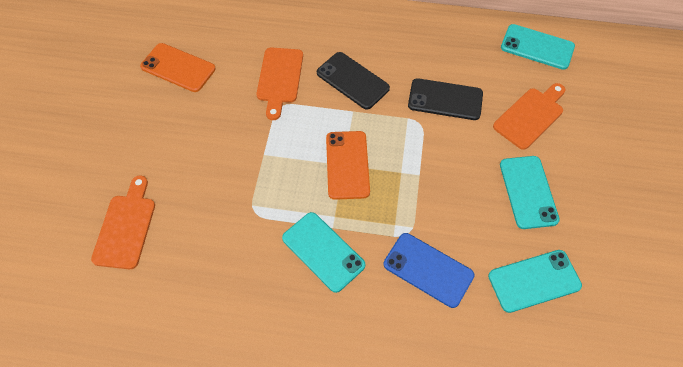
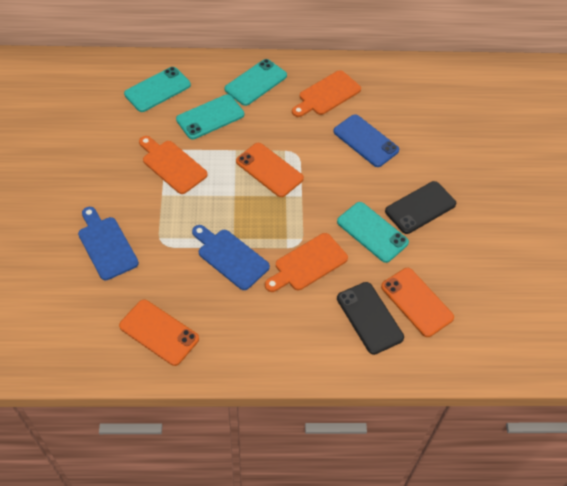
blue cutting board: none = 0 -> [78,207,139,280] [192,225,270,290] = 2
orange phone: [140,43,216,92] [326,131,370,200] = 2 -> [119,299,199,366] [236,143,304,197] [381,268,454,337] = 3

